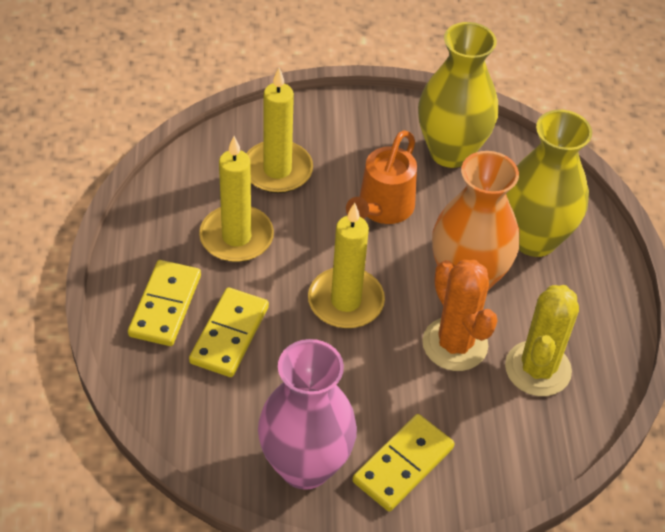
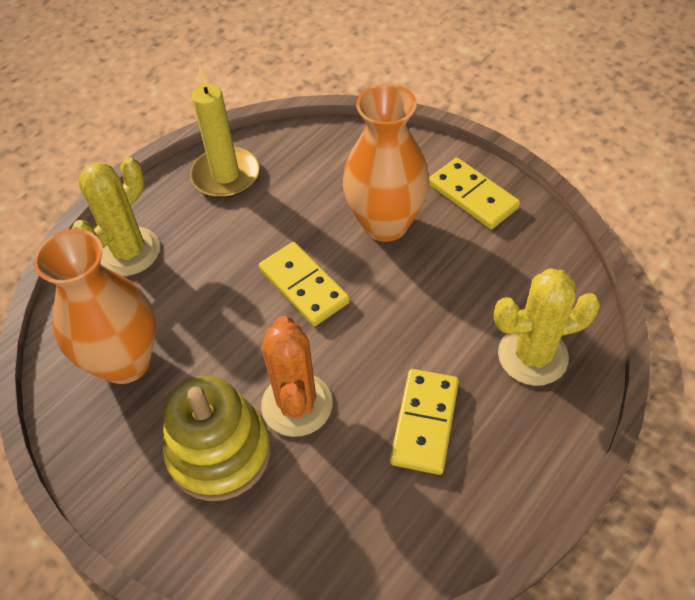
orange vase: [432,151,519,290] = 1 -> [33,229,156,384] [343,83,430,242] = 2
orange watering can: [346,130,417,224] = 1 -> none = 0
pink vase: [258,339,357,490] = 1 -> none = 0
yellow cactus: [505,285,579,396] = 1 -> [72,157,160,276] [494,268,601,386] = 2
yellow candle: [199,136,274,262] [246,68,313,193] [308,203,385,329] = 3 -> [190,66,259,198] = 1
yellow stacking toy: none = 0 -> [163,376,271,501] = 1
yellow vase: [418,22,498,168] [506,110,592,257] = 2 -> none = 0

